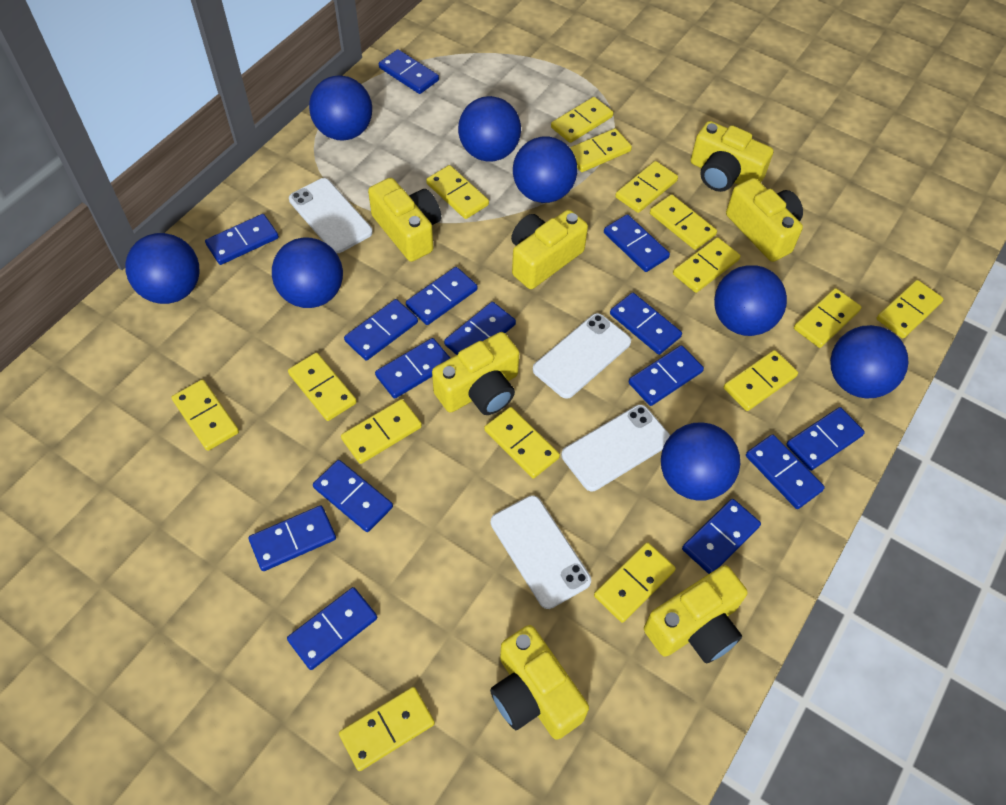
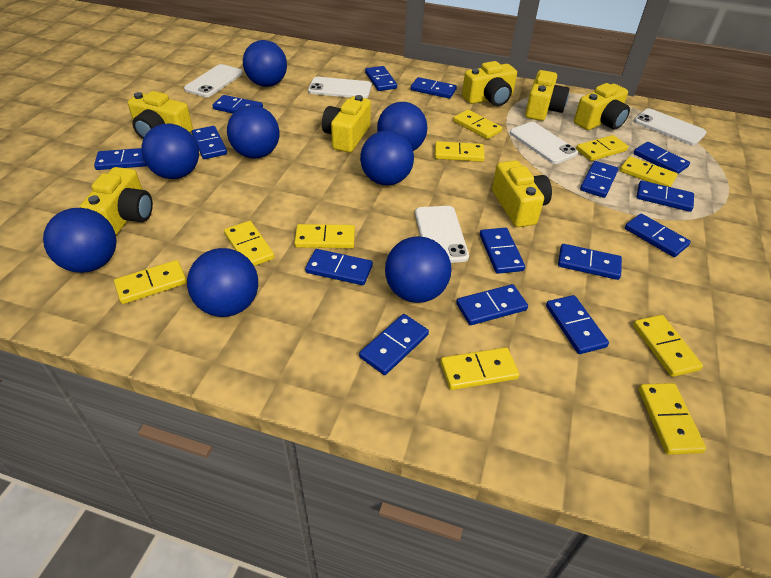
white phone: [289,178,373,253] [491,495,591,609] [533,313,631,399] [561,405,670,491] = 4 -> [184,64,243,97] [308,77,372,98] [415,206,469,263] [510,122,578,164] [634,108,707,145] = 5
yellow domino: [172,379,239,451] [288,353,357,421] [339,687,435,771] [341,399,422,464] [426,165,489,219] [484,407,560,478] [551,97,613,143] [570,128,632,172] [594,542,676,623] [615,161,678,213] [650,194,717,250] [673,237,741,293] [724,350,798,411] [794,288,861,348] [877,280,944,338] = 15 -> [114,260,187,304] [224,221,275,266] [294,224,355,248] [435,141,485,162] [441,347,519,390] [453,110,502,139] [576,135,629,161] [620,156,678,187] [633,315,703,377] [639,383,706,455] = 10

